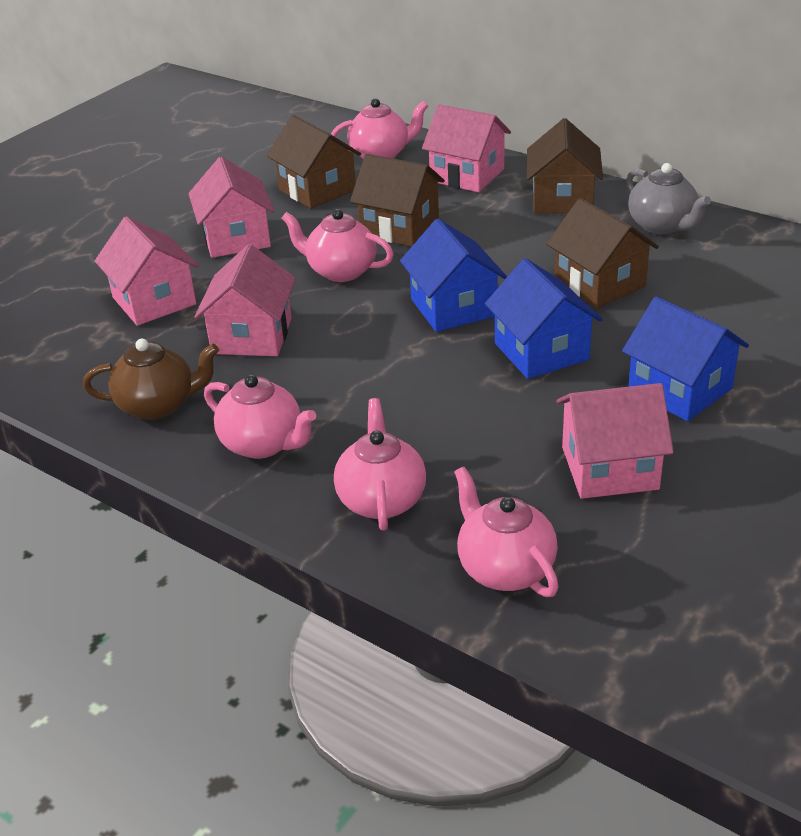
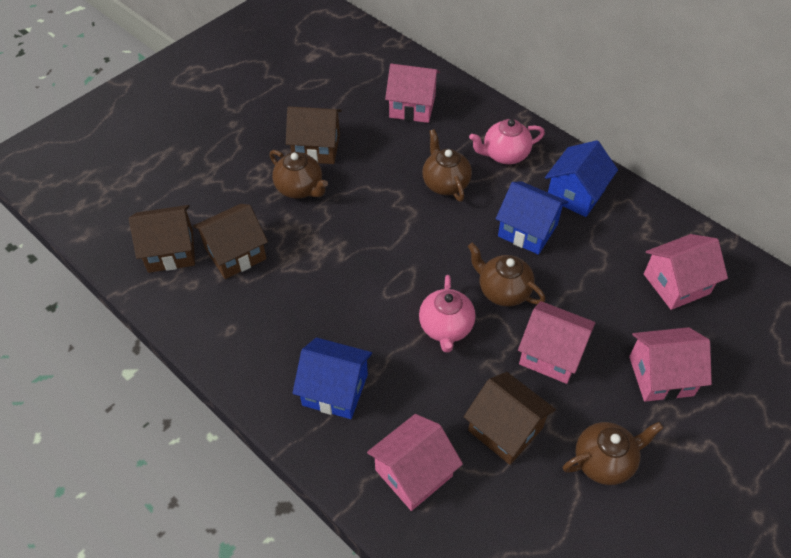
brown teapot: [83,339,219,420] = 1 -> [269,150,328,199] [422,129,472,202] [468,243,546,307] [563,422,664,485] = 4
grey teapot: [626,163,711,235] = 1 -> none = 0
pink teapot: [204,374,316,459] [282,209,394,282] [331,98,428,159] [334,398,426,531] [454,467,559,597] = 5 -> [419,275,476,353] [469,119,545,164] = 2

